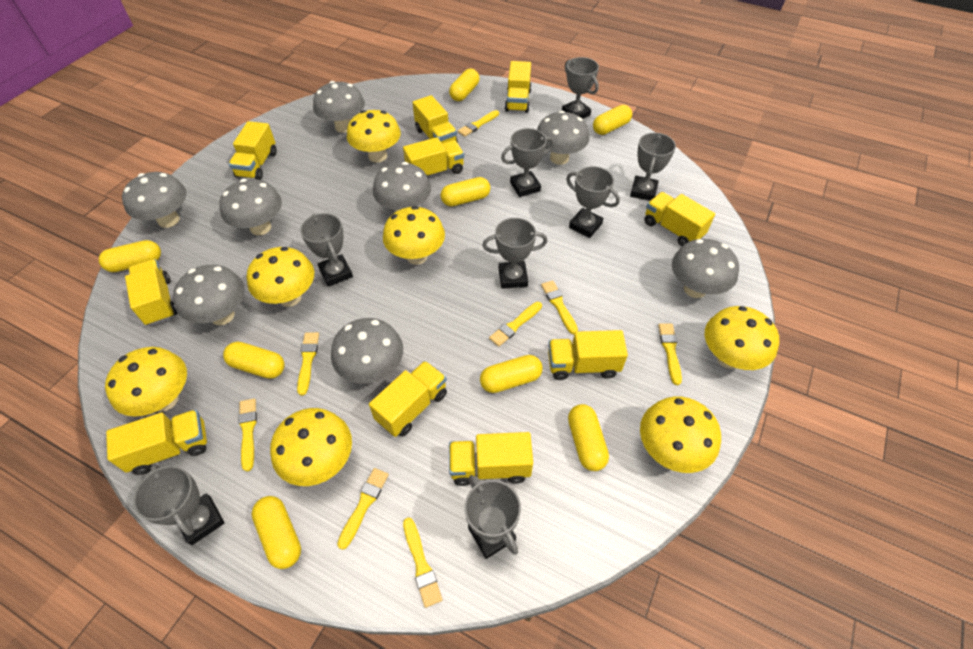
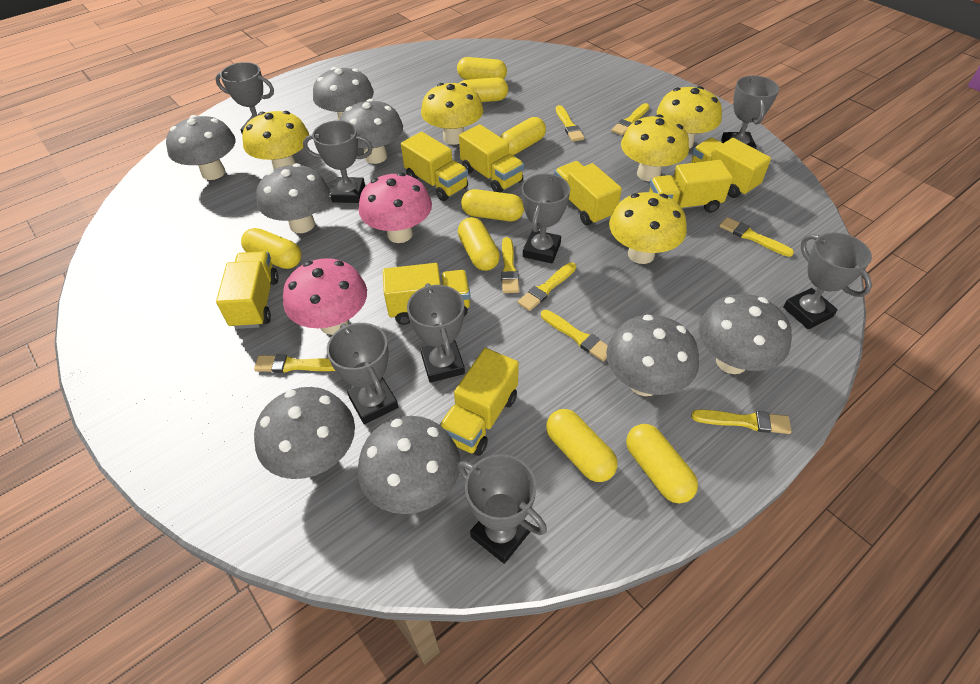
pink mushroom: none = 0 -> [283,258,367,335] [359,172,432,243] = 2
yellow mushroom: [105,347,187,417] [247,247,314,307] [270,408,352,486] [347,110,401,162] [383,206,445,265] [640,396,721,473] [705,306,779,370] = 7 -> [242,111,309,169] [421,83,483,145] [609,192,687,264] [621,114,689,181] [657,86,722,149] = 5
yellow truck: [106,410,207,475] [125,259,178,326] [229,121,277,180] [369,361,447,437] [403,137,464,177] [412,95,458,143] [449,432,533,486] [505,61,532,113] [548,330,628,380] [644,192,715,246] = 10 -> [216,251,279,329] [383,263,471,325] [401,132,468,201] [440,348,519,456] [459,124,524,193] [554,161,622,225] [649,160,733,213] [691,138,771,198] = 8

